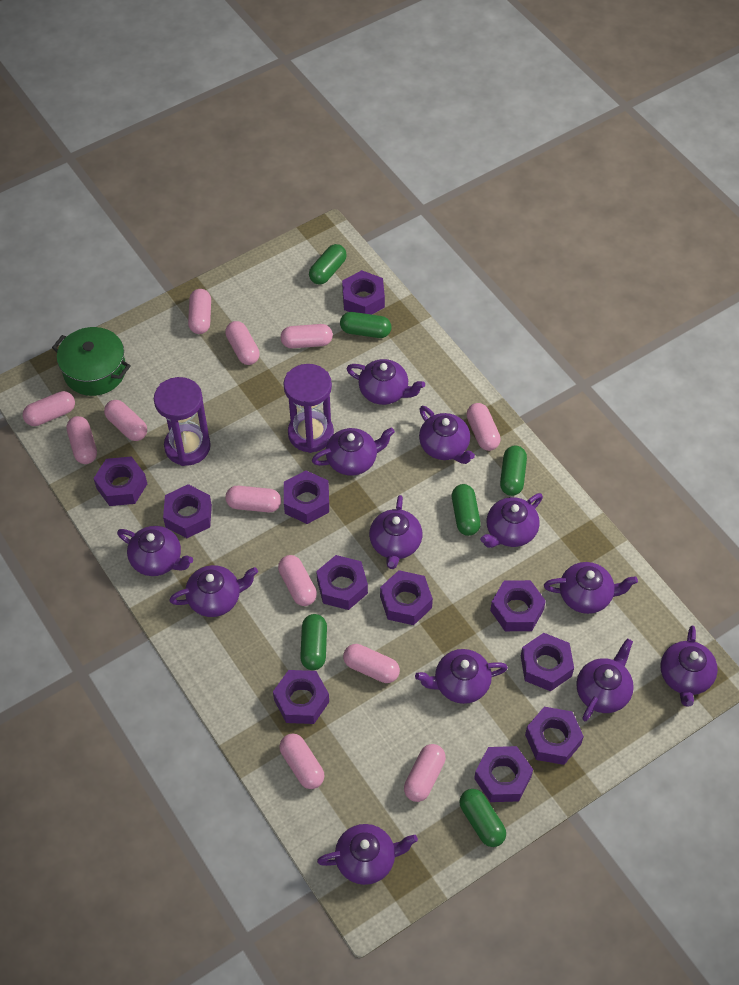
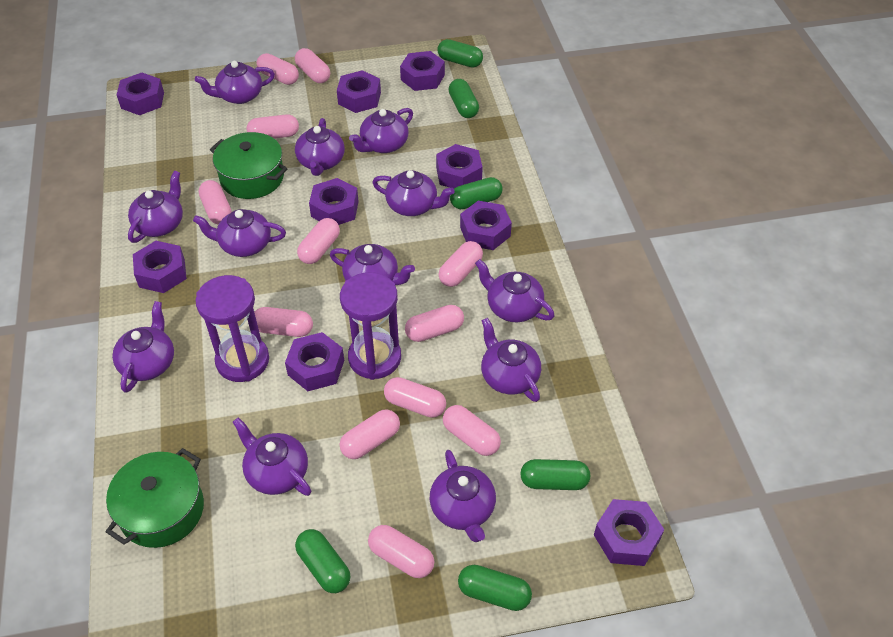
green pot: [52,327,131,396] = 1 -> [106,448,204,548] [210,132,288,199] = 2
purple nut: [93,456,147,506] [163,484,212,538] [273,670,329,724] [284,470,329,524] [316,555,368,610] [342,270,385,315] [380,570,433,625] [474,746,533,802] [490,580,546,631] [521,633,574,691] [525,707,584,765] = 11 -> [117,73,164,115] [133,241,187,293] [285,332,344,391] [309,178,359,225] [337,70,381,113] [400,51,445,91] [436,144,483,188] [460,201,512,250] [594,499,664,566] = 9

